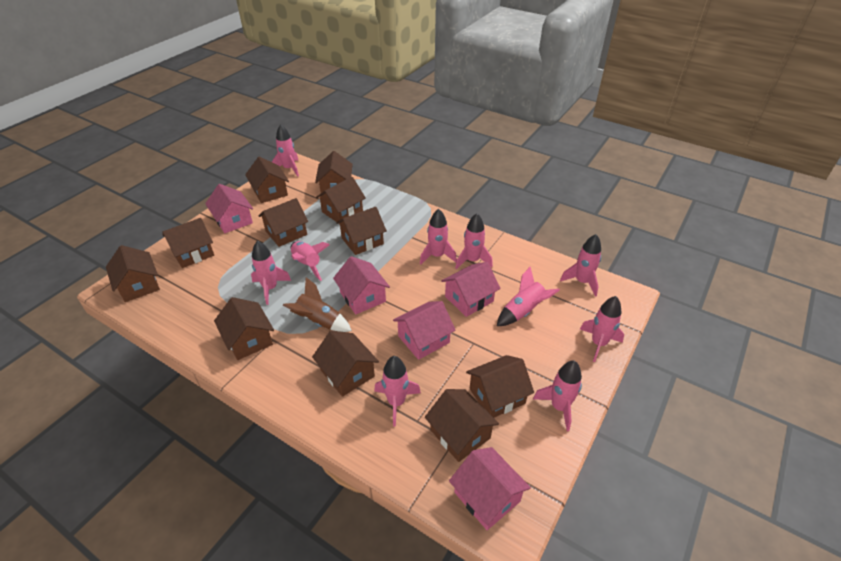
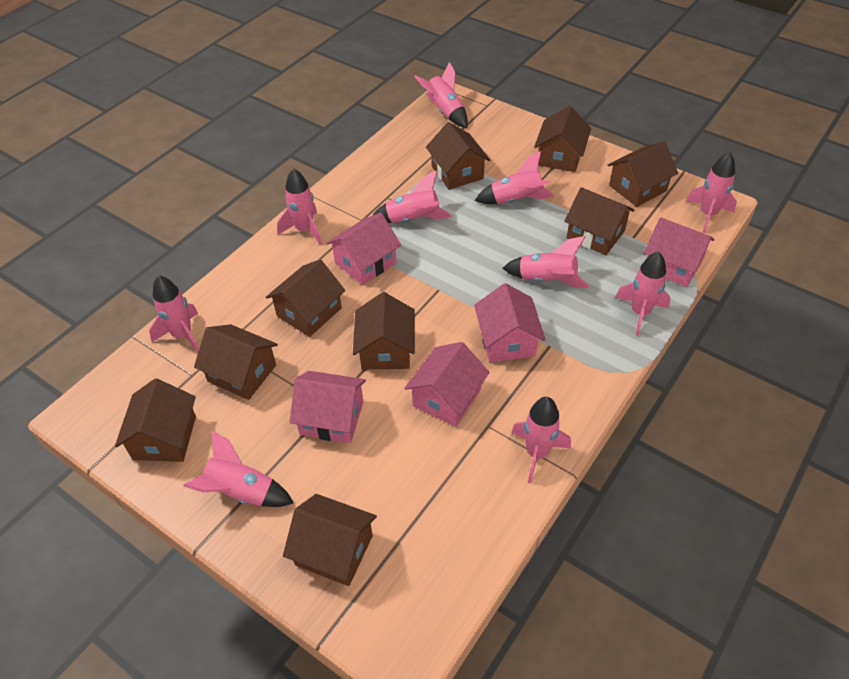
brown house: [106,245,160,302] [163,218,214,268] [214,297,274,360] [245,157,289,203] [259,198,308,247] [312,330,379,397] [315,151,353,193] [316,177,366,224] [336,207,387,255] [425,389,499,462] [466,355,534,418] = 11 -> [115,378,196,462] [194,324,278,400] [266,259,345,337] [283,494,377,586] [353,292,415,370] [426,122,490,190] [534,106,591,172] [565,187,635,255] [608,141,678,207] = 9
brown rocket: [283,277,352,332] = 1 -> none = 0

